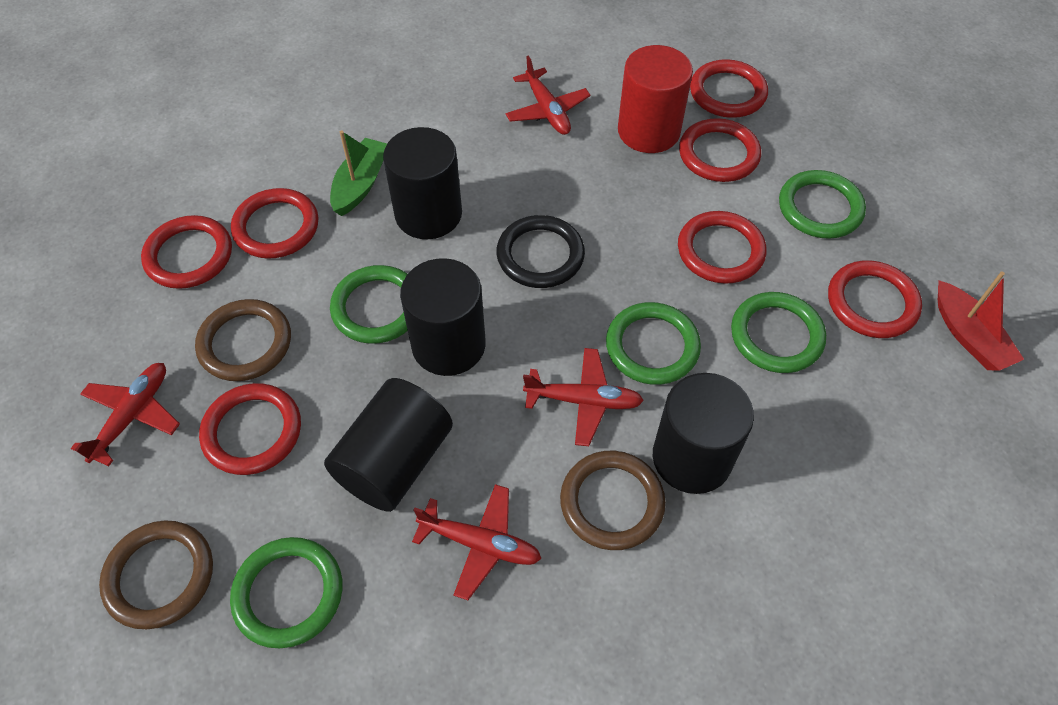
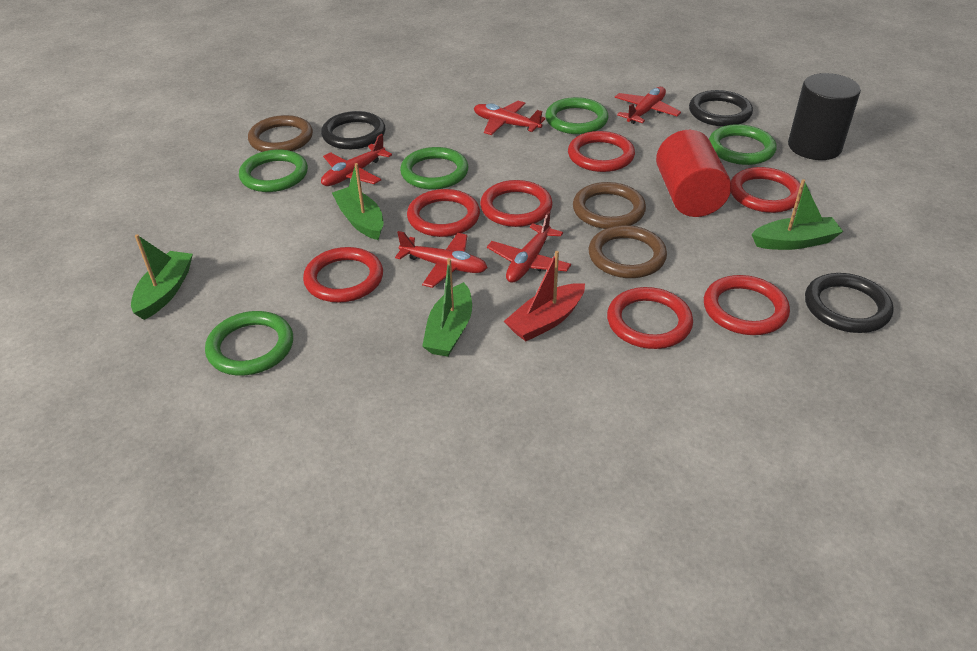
black cylinder: [324,378,453,512] [383,127,462,239] [400,258,486,376] [653,373,754,494] = 4 -> [788,73,861,160] = 1
black ring: [496,215,585,288] = 1 -> [321,111,385,149] [689,90,753,126] [805,273,894,333] = 3
green boat: [330,131,387,216] = 1 -> [131,234,193,320] [332,163,383,240] [422,258,472,357] [751,179,844,250] = 4
red plane: [71,363,180,466] [412,484,542,600] [505,55,591,135] [523,348,644,446] = 4 -> [321,134,392,186] [395,231,487,288] [474,101,546,135] [487,211,571,283] [615,87,681,124] = 5

